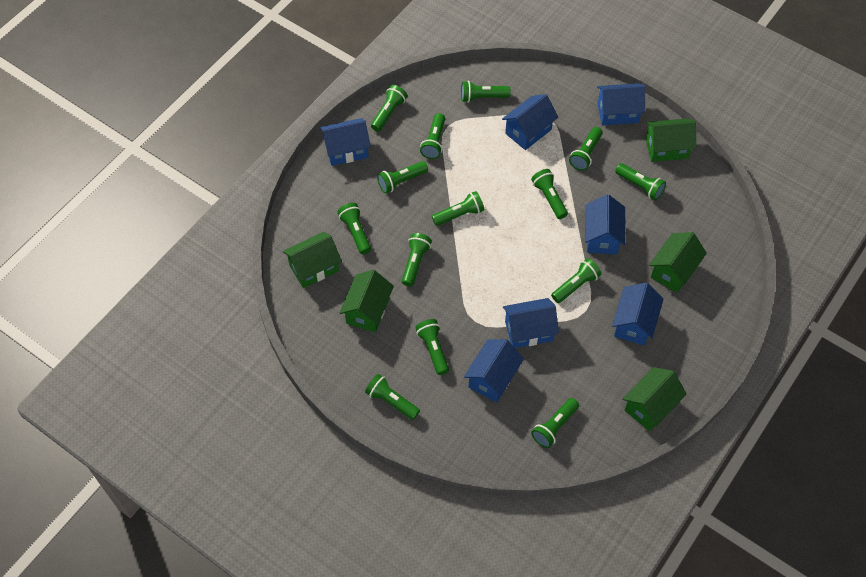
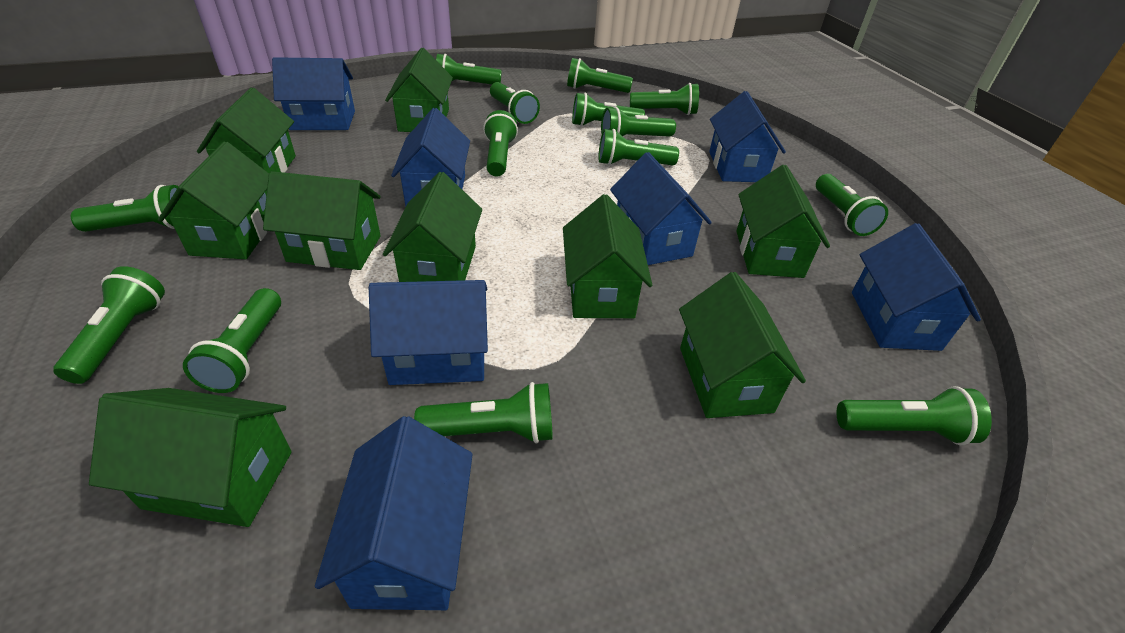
green house: [283,232,342,288] [340,270,394,332] [623,367,687,431] [646,118,696,162] [649,232,707,293] = 5 -> [89,388,292,527] [158,142,269,259] [197,88,296,173] [263,171,381,270] [383,172,482,282] [385,48,453,132] [563,194,652,318] [679,272,806,418] [736,165,830,278] = 9

